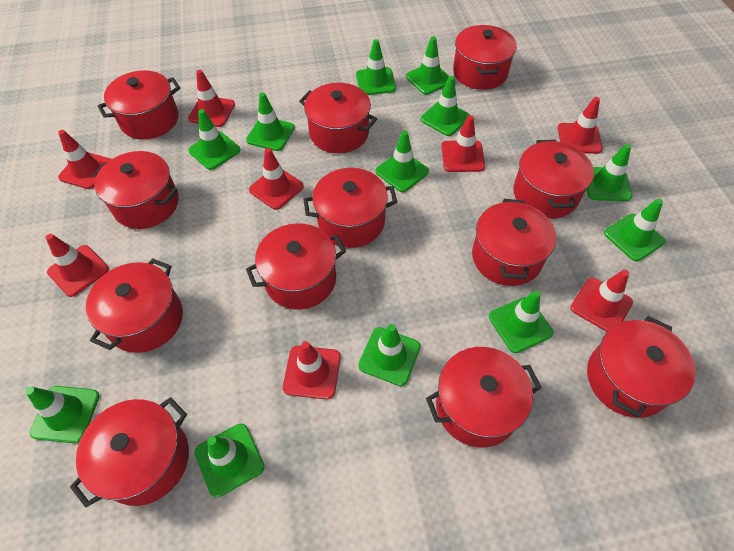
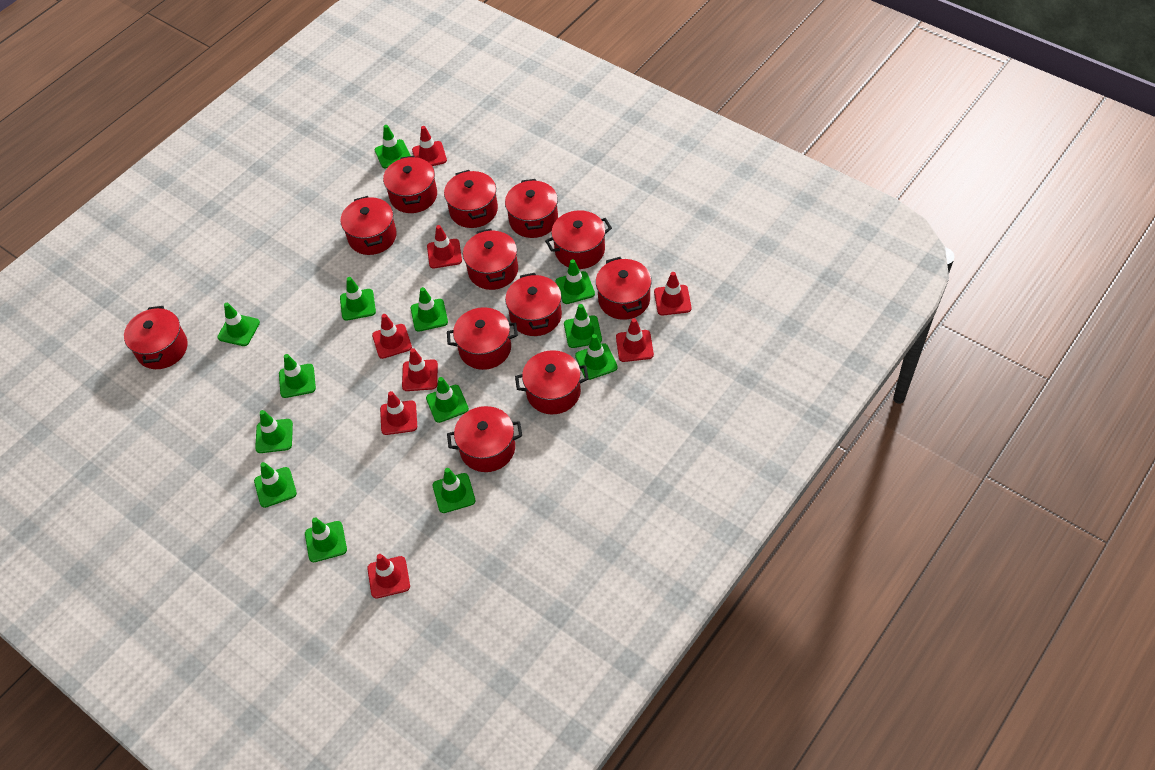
green traffic cone: [25,386,100,443] [188,109,241,170] [194,423,265,498] [246,92,295,151] [356,39,396,95] [358,324,420,386] [375,131,429,192] [406,37,450,95] [421,76,470,136] [489,291,553,353] [587,144,632,202] [604,198,666,261] = 12 -> [218,303,260,346] [254,462,297,508] [255,410,293,453] [279,354,316,398] [305,517,347,562] [340,277,376,321] [375,125,411,168] [411,287,448,332] [426,377,469,423] [433,468,476,513] [555,259,595,304] [564,304,602,348] [575,334,618,380] = 13

